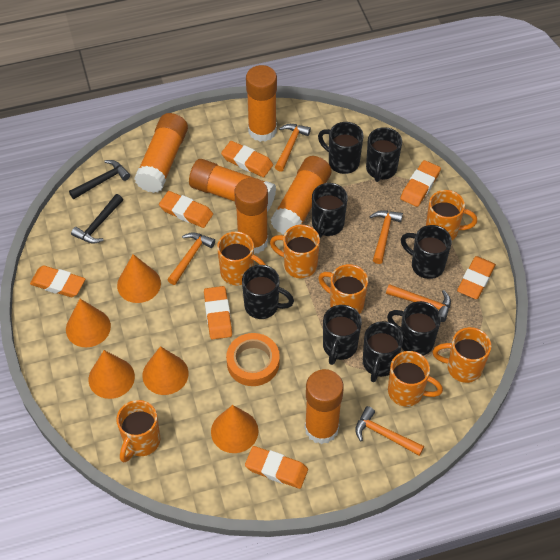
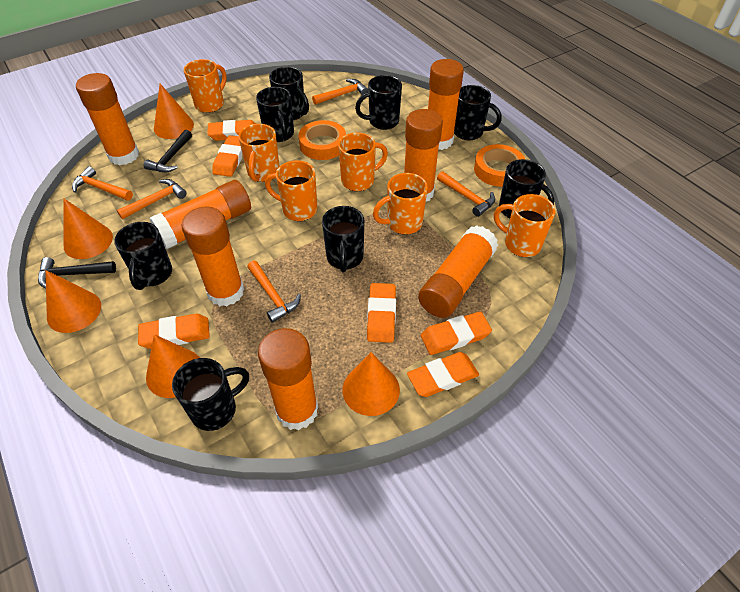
orange eraser: [30,265,85,297] [159,191,213,228] [204,286,232,339] [221,141,273,177] [245,446,308,489] [400,160,441,207] [457,256,496,299] = 7 -> [138,314,210,349] [207,120,256,141] [212,135,243,177] [367,283,396,343] [407,352,479,397] [421,311,492,355] = 6
orange glue stick: [134,113,188,193] [189,159,276,212] [234,178,268,254] [246,65,277,142] [271,156,331,235] [305,369,344,444] = 6 -> [76,73,139,165] [150,180,251,250] [181,207,244,306] [258,328,318,430] [404,109,443,202] [418,225,498,318] [428,59,464,150] = 7
orange mug: [116,400,160,462] [217,231,266,285] [270,225,320,278] [318,264,368,314] [388,351,443,407] [426,190,477,240] [433,327,491,383] = 7 -> [184,59,227,113] [238,124,280,182] [265,160,317,221] [338,133,388,191] [373,173,428,234] [494,194,556,257] = 6
orange tape: [226,333,280,386] = 1 -> [299,120,346,160] [474,144,525,187] = 2

